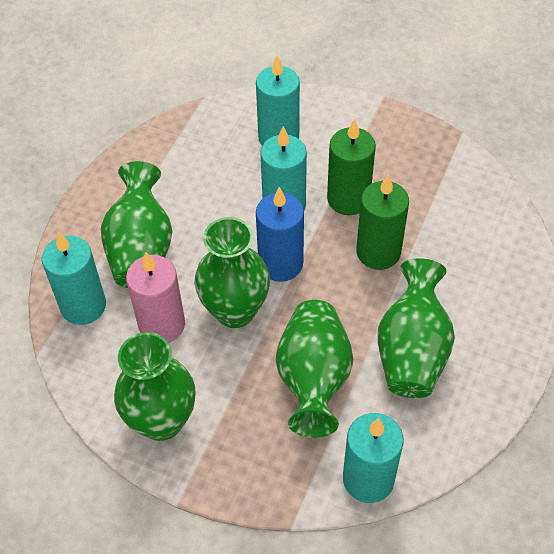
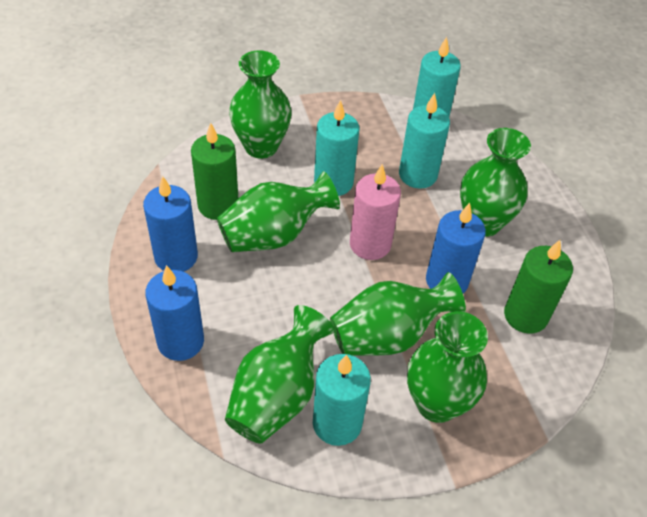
blue candle: [256,187,304,282] = 1 -> [143,176,198,272] [145,265,204,361] [426,203,486,293] = 3
green vase: [101,161,172,288] [114,332,196,441] [195,217,270,328] [276,300,353,438] [378,258,455,398] = 5 -> [217,171,340,252] [225,305,334,444] [229,50,292,159] [330,272,466,356] [407,311,488,423] [460,128,531,237] = 6

